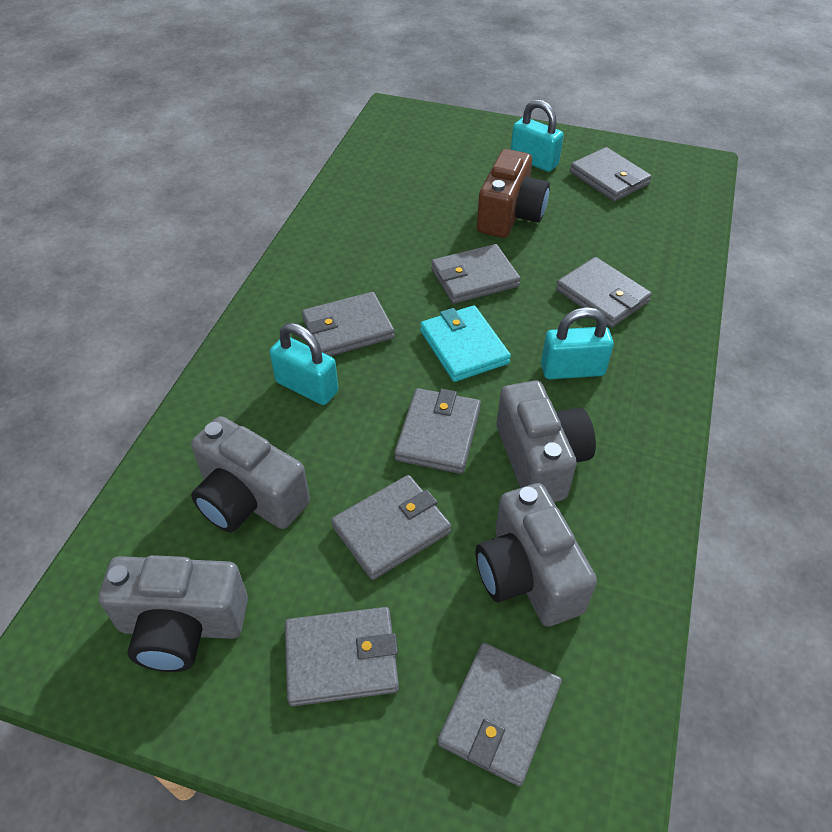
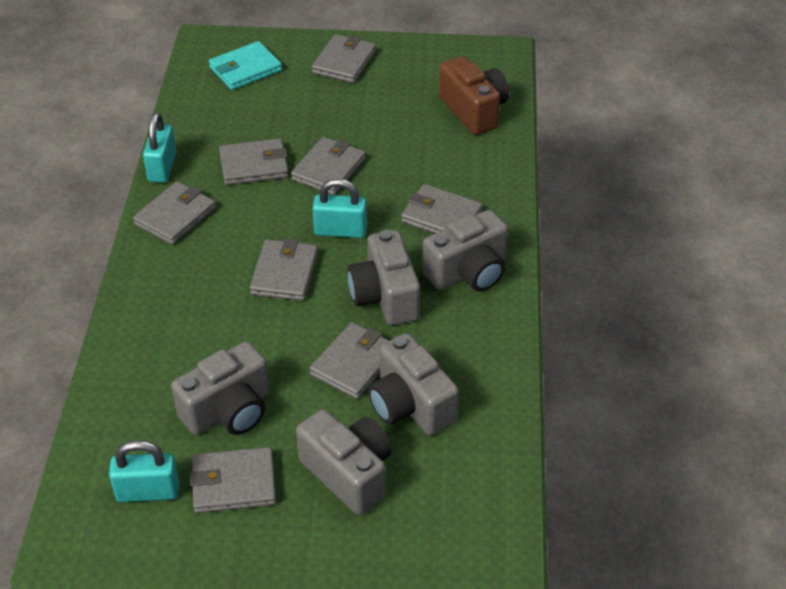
grey camera: [99,555,248,672] [191,416,310,532] [476,483,597,627] [497,380,596,502] = 4 -> [171,341,270,435] [296,409,392,515] [347,230,420,325] [368,333,459,436] [422,210,508,292] = 5

